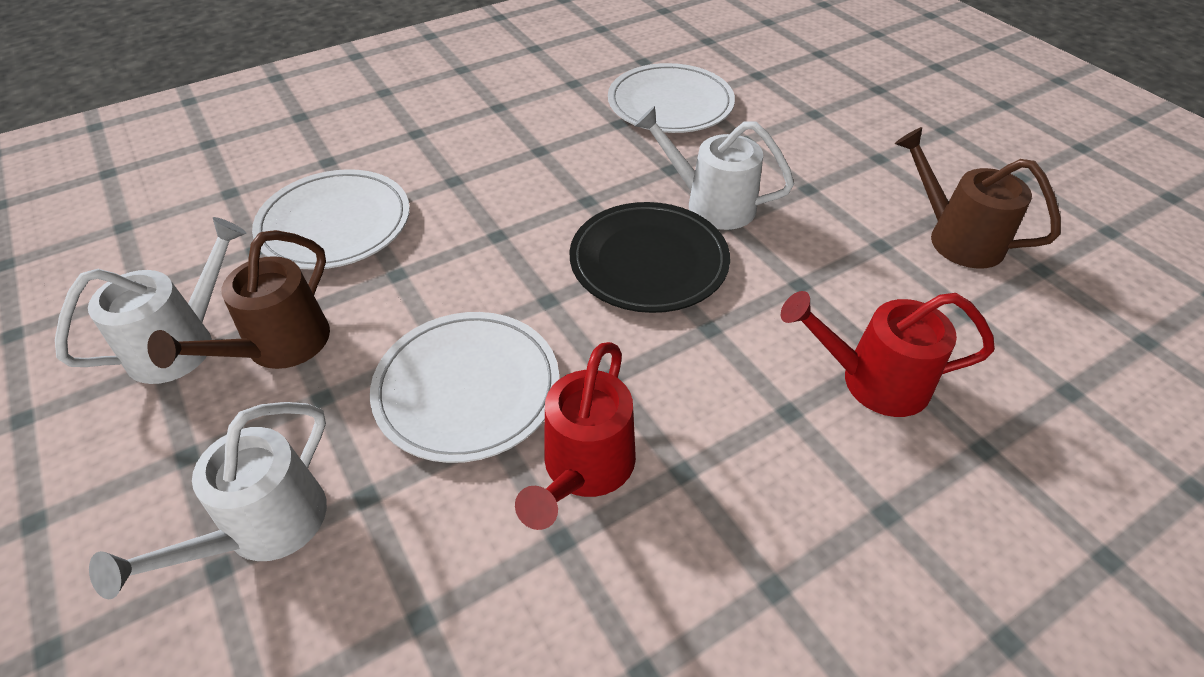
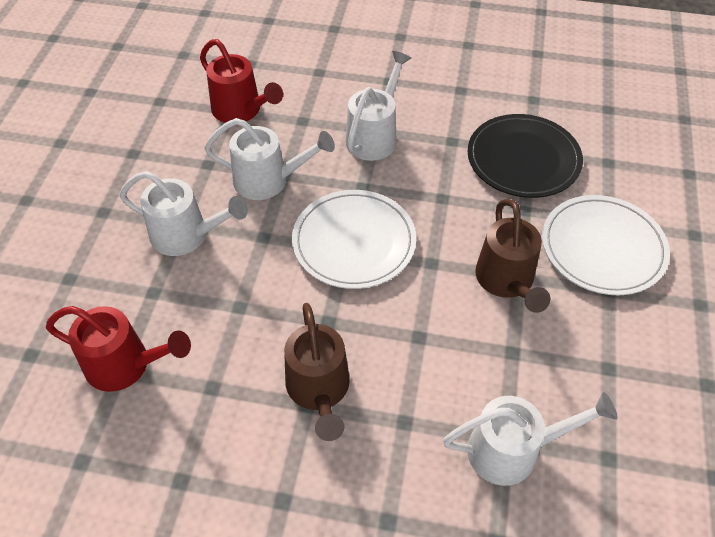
white plate: [252,169,410,270] [370,312,559,463] [608,63,735,133] = 3 -> [292,190,416,289] [542,195,670,295] = 2
white watering can: [55,217,246,384] [89,402,327,599] [634,106,794,230] = 3 -> [120,171,248,256] [204,118,335,200] [345,51,411,161] [443,392,618,486] = 4

